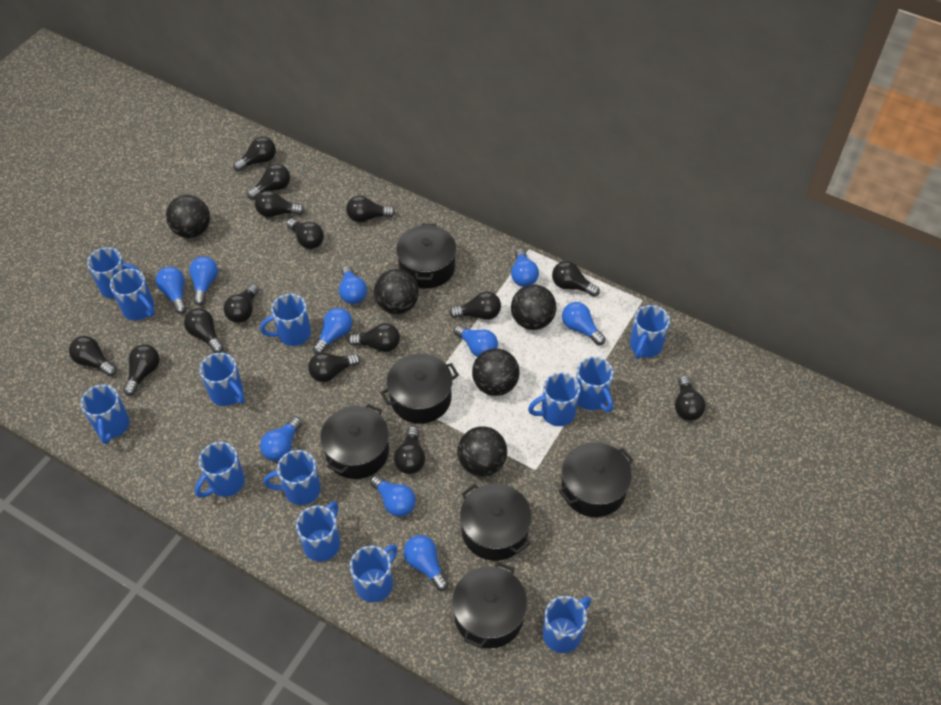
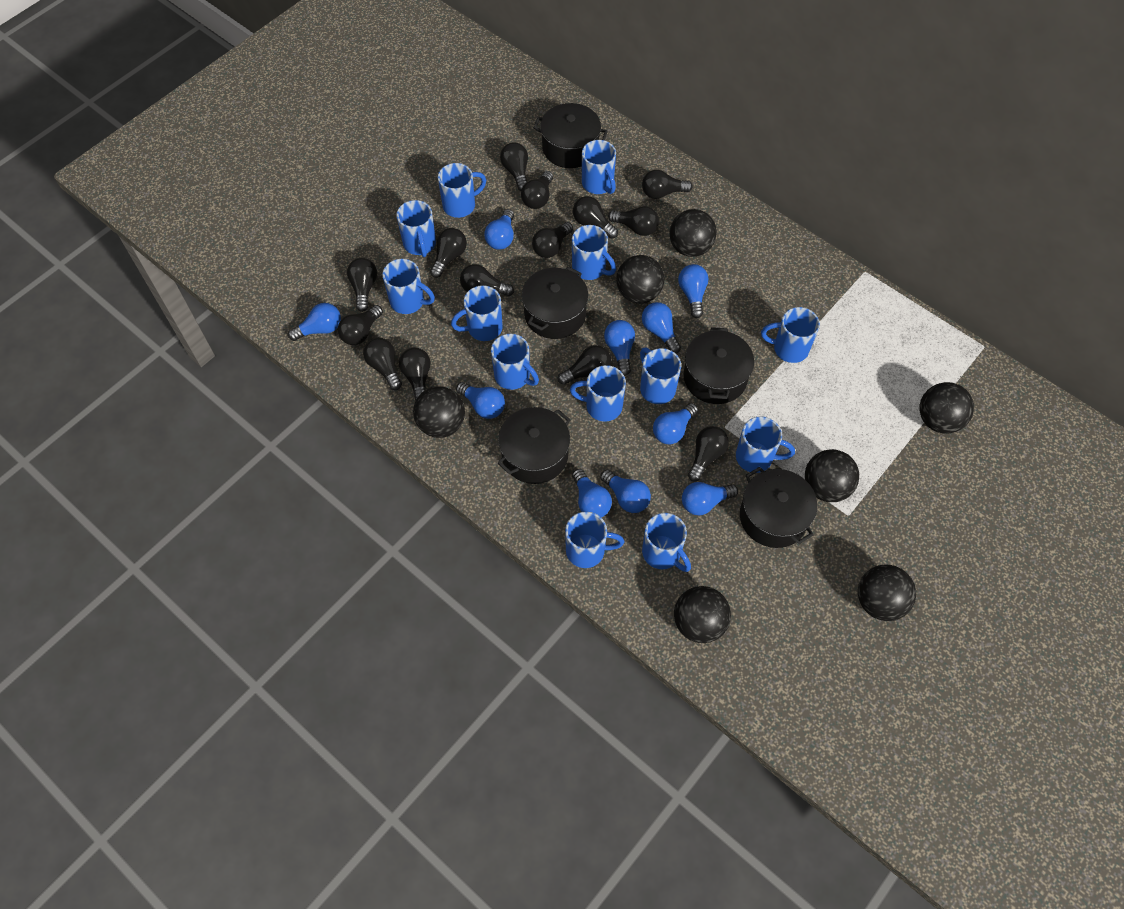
black ball: [166,195,210,238] [374,269,419,314] [457,427,507,477] [472,348,520,396] [511,284,557,330] = 5 -> [413,386,465,438] [616,255,664,304] [670,209,717,257] [674,586,731,643] [805,449,859,502] [858,565,916,621] [919,382,974,433] = 7
black light bulb: [69,336,117,376] [123,344,160,396] [184,308,224,353] [224,284,259,323] [233,137,276,171] [247,164,290,200] [255,190,305,217] [286,219,324,249] [308,353,360,382] [346,196,396,222] [348,323,400,352] [394,426,425,474] [449,291,501,320] [552,261,600,297] [675,376,706,421] = 15 -> [338,305,383,345] [347,258,377,312] [363,338,402,390] [399,348,431,401] [430,228,467,278] [460,264,514,296] [500,142,528,191] [521,171,553,209] [532,222,573,258] [558,345,611,385] [573,196,618,239] [608,206,659,236] [642,170,692,199] [688,426,729,481] = 14
black pot: [320,404,389,479] [380,353,459,424] [396,223,456,289] [452,562,527,648] [460,483,531,561] [559,442,634,517] = 6 -> [497,407,570,484] [522,267,588,339] [534,103,608,168] [684,327,754,404] [740,467,817,548] = 5

